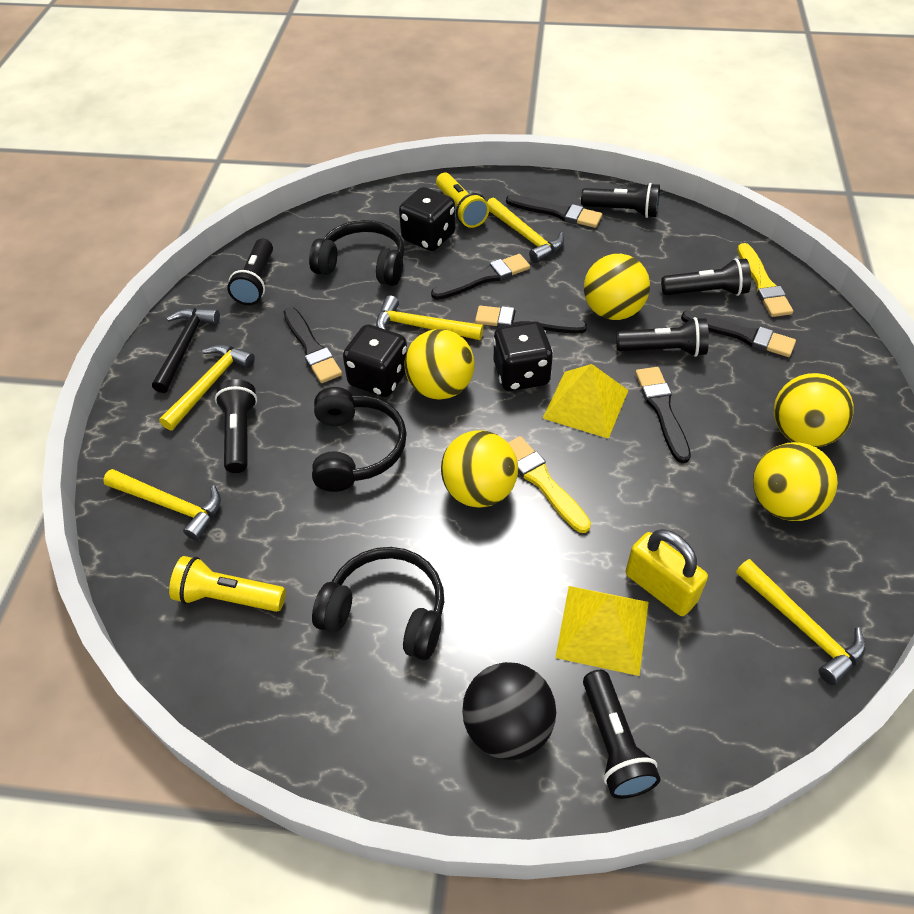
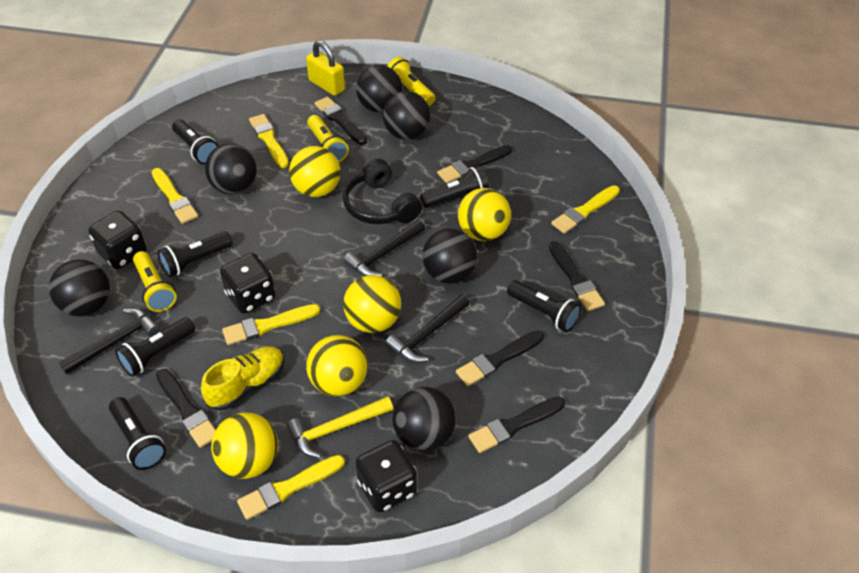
black ball: [462,662,556,760] = 1 -> [49,259,110,317] [205,143,257,195] [356,65,403,113] [383,91,431,140] [392,387,456,451] [422,228,478,284] = 6
black hammer: [152,308,220,393] = 1 -> [59,308,160,375] [343,220,425,276] [385,295,470,363] = 3
black headphones: [309,220,404,286] [312,387,407,492] [312,547,444,660] = 3 -> [343,159,422,224] = 1
yellow brush: [508,436,591,533] [737,243,793,317] = 2 -> [152,168,198,224] [222,304,320,345] [237,455,345,520] [249,114,289,168] [551,185,620,234] = 5
yellow flashlight: [169,556,286,612] [436,173,489,228] = 2 -> [133,251,177,312] [307,115,349,162] [387,57,436,106] = 3
yellow hammer: [103,469,221,541] [159,344,255,431] [376,295,484,340] [487,197,564,263] [736,559,866,685] = 5 -> [287,396,393,458] = 1
yellow pyramid: [543,364,629,439] [555,586,649,676] = 2 -> none = 0
yellow shoe: none = 0 -> [201,346,285,411] = 1

